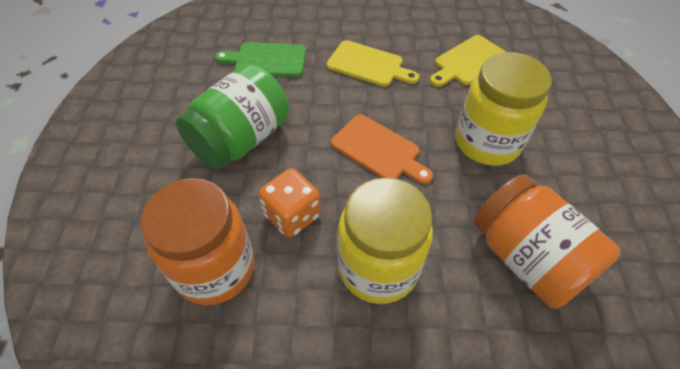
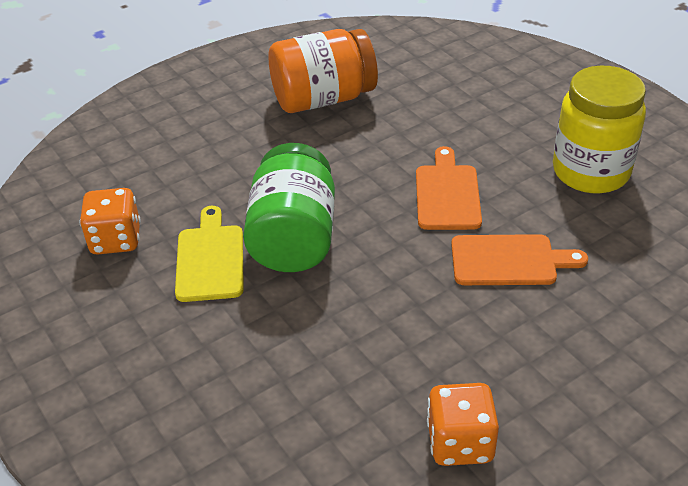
green cutting board: [215,42,306,77] = 1 -> none = 0
orange cutting board: [331,114,433,184] = 1 -> [416,146,482,230] [451,234,588,285] = 2
orange dice: [259,168,321,238] = 1 -> [79,188,141,255] [427,383,499,466] = 2
orange jar: [140,178,254,305] [473,174,620,309] = 2 -> [268,29,378,113] = 1
yellow cutting board: [327,40,419,87] [430,35,506,87] = 2 -> [175,206,244,302] = 1
yellow jar: [338,177,433,304] [456,52,552,166] = 2 -> [553,66,646,193] = 1

